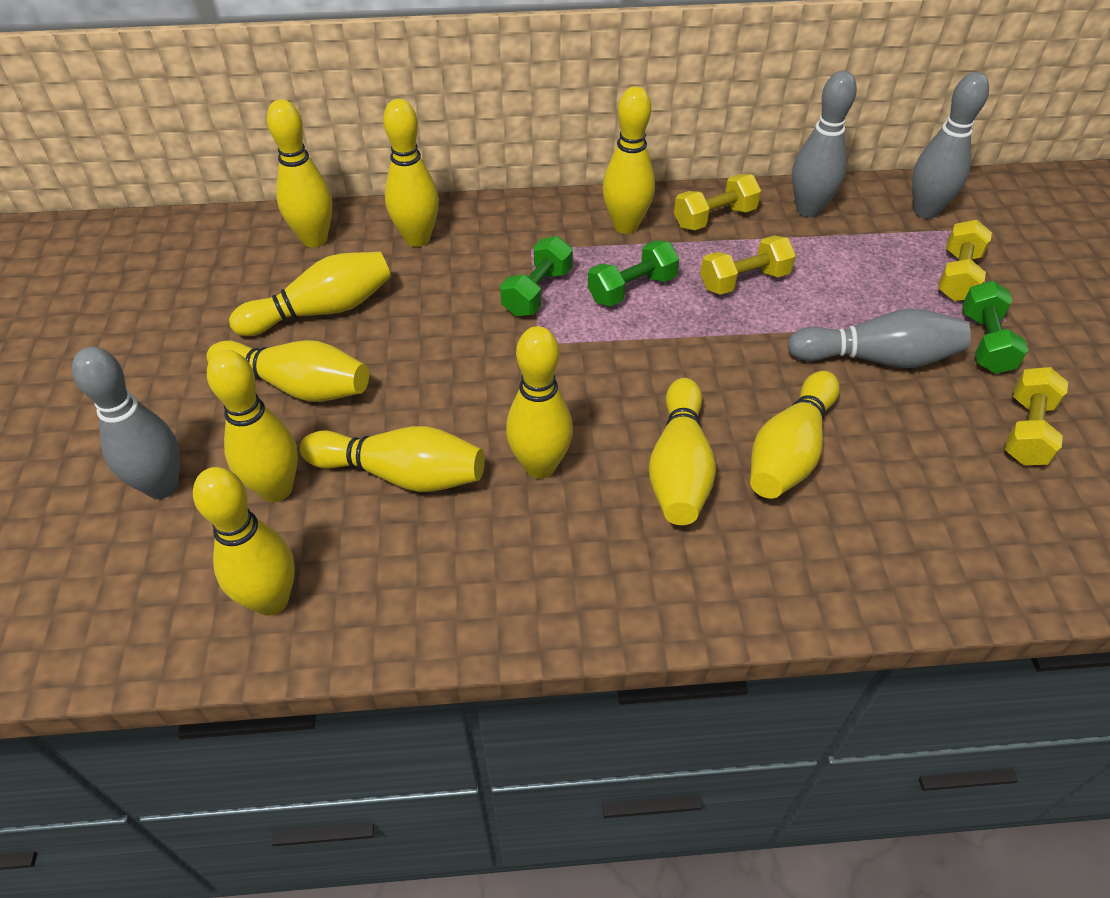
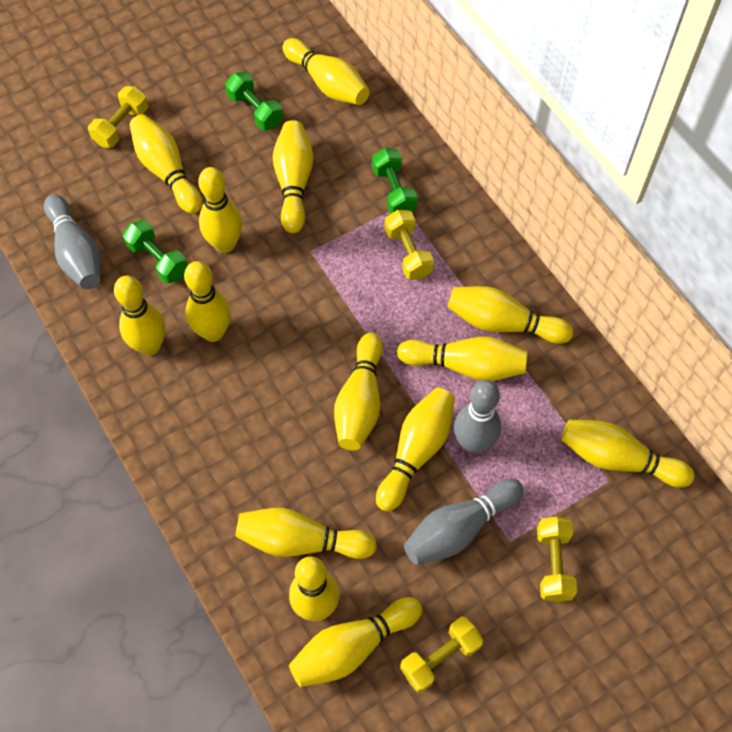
grey bowling pin: [72,347,180,499] [787,308,971,368] [792,71,857,217] [912,72,989,219] = 4 -> [44,194,101,289] [404,479,524,565] [454,380,501,454] = 3
yellow bowling pin: [193,467,295,616] [207,340,369,402] [207,350,298,502] [229,252,391,336] [267,99,332,248] [300,426,485,492] [383,99,439,247] [506,326,573,479] [602,86,655,234] [649,378,716,525] [750,371,839,499] = 11 -> [114,276,166,356] [129,114,202,214] [184,261,231,342] [198,167,242,253] [235,508,377,559] [273,120,313,233] [283,38,370,105] [289,557,340,621] [289,597,422,687] [334,333,383,451] [376,388,455,512] [397,337,528,381] [448,286,573,344] [561,420,695,488] = 14

